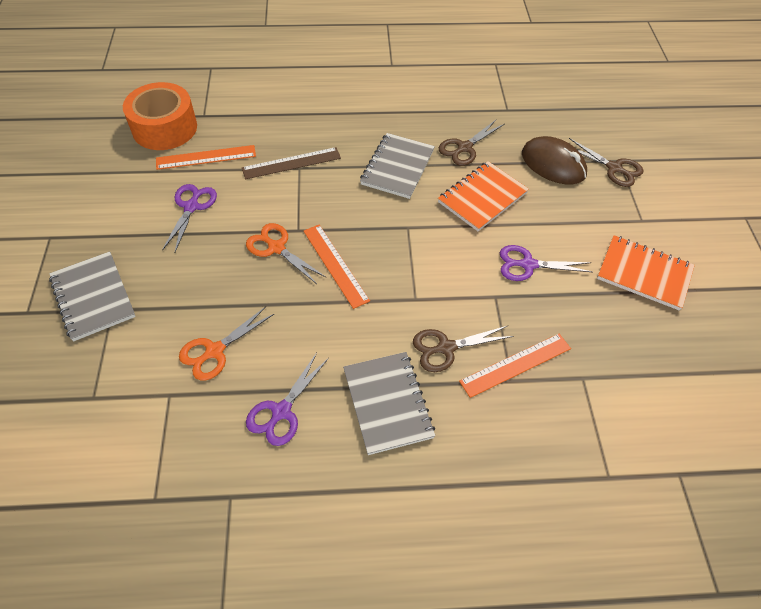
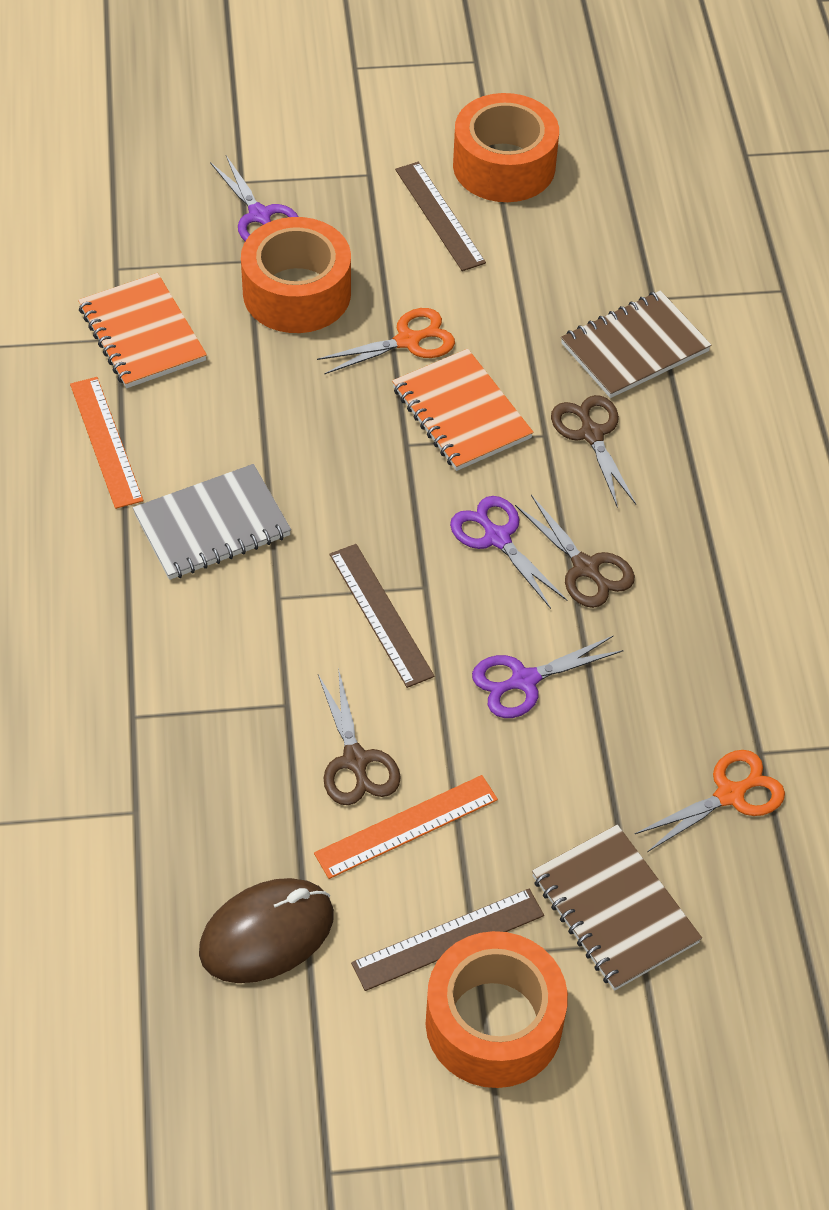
brown notebook: none = 0 -> [532,825,702,991] [561,290,712,398] = 2
brown ruler: [242,147,341,179] = 1 -> [330,544,435,688] [351,889,544,991] [395,162,486,271] = 3
grey notebook: [49,251,136,341] [343,352,435,455] [360,133,435,199] = 3 -> [133,464,291,580] = 1
orange ruler: [156,145,256,170] [303,224,370,309] [459,334,571,398] = 3 -> [70,377,144,509] [314,775,498,879] = 2
orange tape: [123,82,197,150] = 1 -> [241,217,351,333] [425,931,568,1088] [453,93,559,202] = 3

